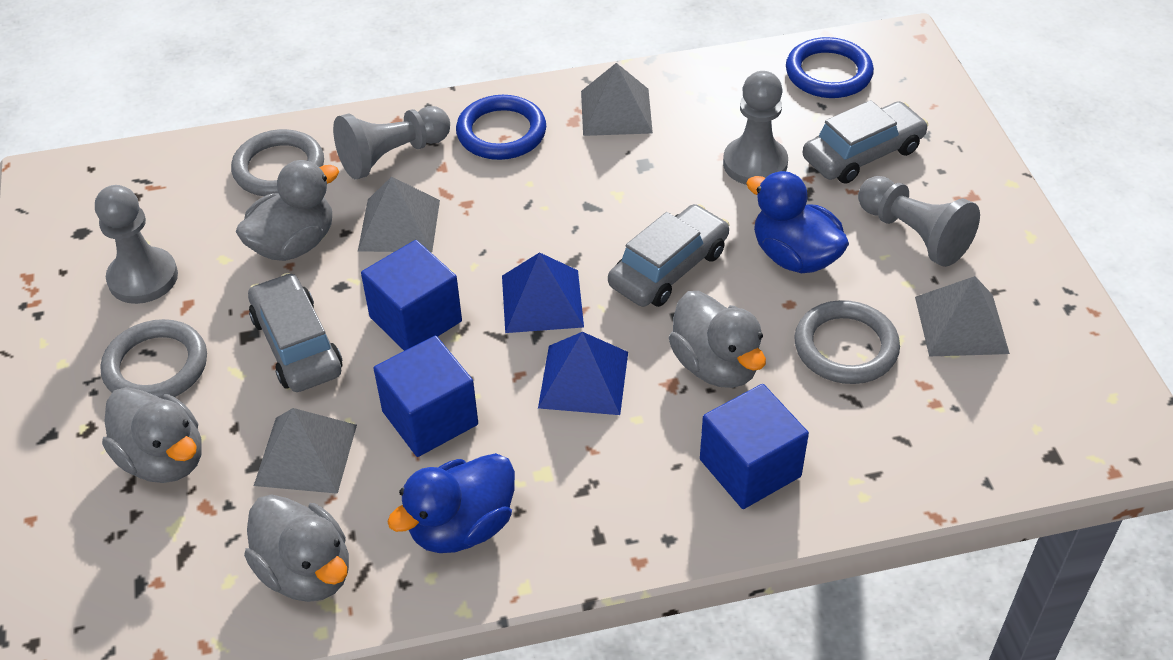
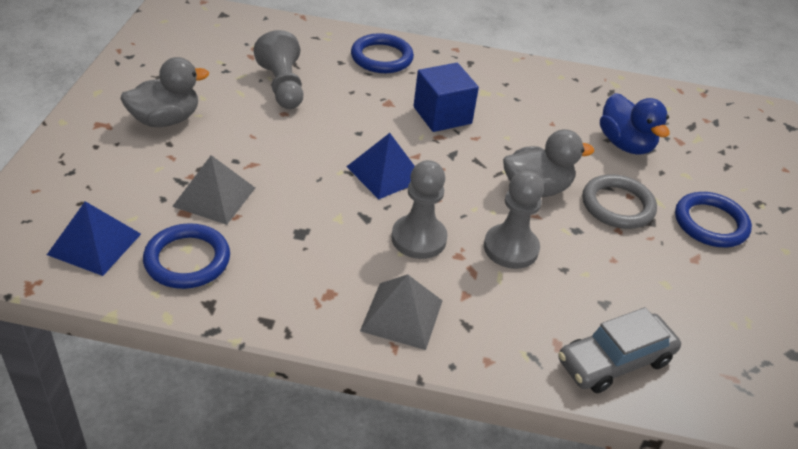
blue cube: [361,240,462,351] [373,336,478,457] [700,384,809,509] = 3 -> [414,63,479,132] = 1
blue duck: [387,453,515,553] [746,171,849,273] = 2 -> [600,93,670,155] = 1
blue ring: [456,95,546,160] [786,37,874,98] = 2 -> [143,223,230,289] [351,33,414,73] [675,192,752,247] = 3
grey car: [248,273,342,392] [608,204,730,307] [803,100,928,184] = 3 -> [559,307,681,393] = 1
grey duck: [102,387,201,483] [236,160,339,261] [244,494,349,602] [669,291,766,388] = 4 -> [120,57,209,127] [503,129,594,197] = 2
grey pawn: [95,185,178,304] [333,106,450,179] [723,71,788,185] [858,176,980,267] = 4 -> [254,30,304,109] [391,160,448,259] [484,171,544,269] = 3
grey pyramid: [254,408,357,494] [358,176,440,252] [581,63,653,136] [915,276,1010,357] = 4 -> [172,155,255,225] [360,274,443,350] = 2
grey ring: [101,319,207,399] [231,129,324,196] [794,300,900,384] = 3 -> [582,174,657,229] = 1

